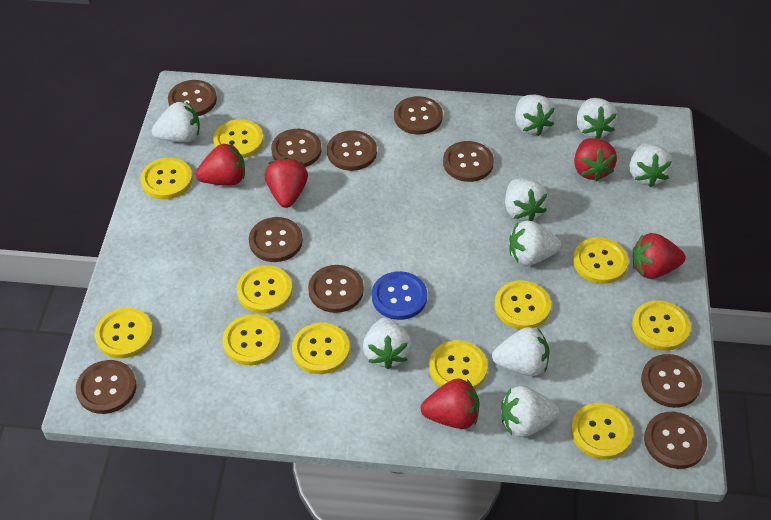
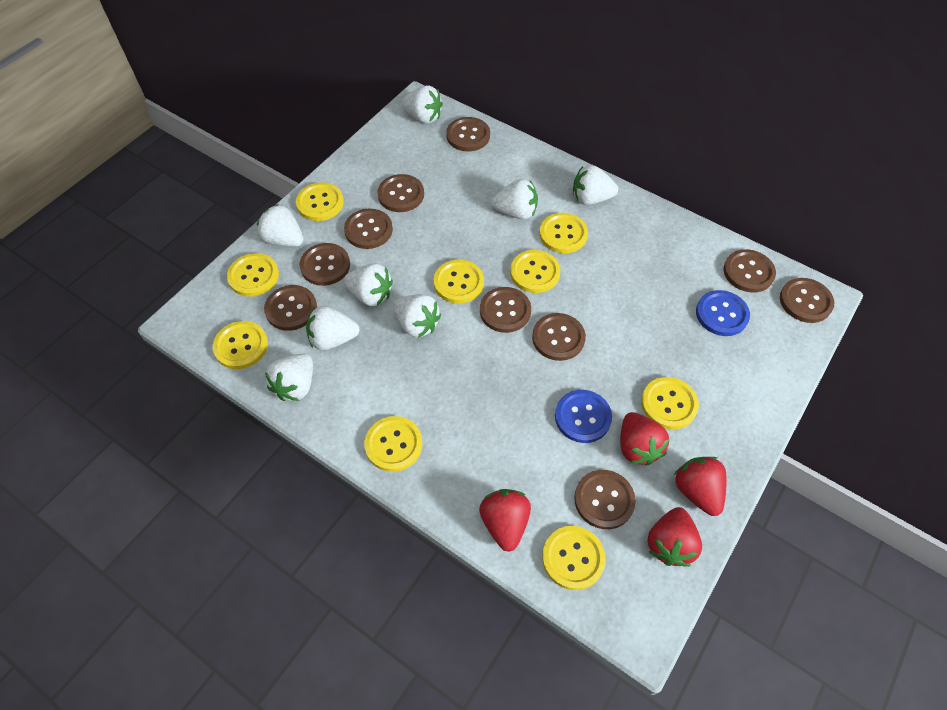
blue button: [372,271,427,320] = 1 -> [555,390,612,443] [696,290,750,336] = 2
red strawberry: [196,143,245,185] [265,157,308,208] [421,378,479,429] [574,138,617,182] [633,233,686,279] = 5 -> [479,489,531,552] [621,412,669,465] [647,507,702,567] [674,457,727,516] = 4
white strawberry: [152,101,200,142] [363,317,412,369] [492,327,549,376] [501,386,559,437] [505,179,548,221] [509,220,561,266] [515,95,556,136] [576,98,618,139] [629,144,673,187] = 9 -> [257,204,304,247] [265,354,313,401] [306,306,360,350] [344,263,393,306] [393,294,441,338] [402,85,443,124] [492,179,538,219] [573,165,618,205] = 8
yellow button: [95,308,153,358] [140,158,193,199] [213,119,264,158] [222,314,281,365] [237,265,292,313] [292,323,350,374] [429,340,488,389] [494,280,551,329] [571,403,633,459] [573,237,628,284] [632,300,691,351] = 11 -> [213,321,268,369] [227,253,279,297] [296,182,344,221] [364,416,422,472] [434,260,484,304] [510,250,561,293] [539,213,588,253] [542,526,606,590] [641,377,699,429] = 9

